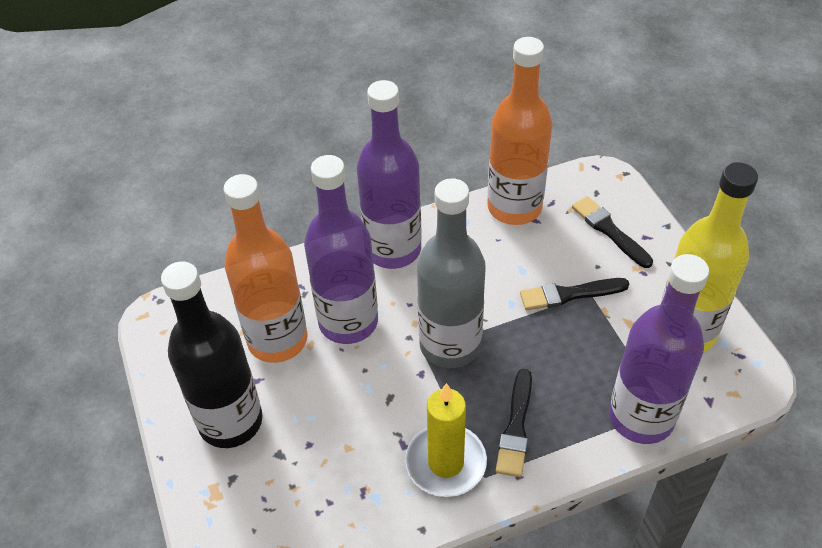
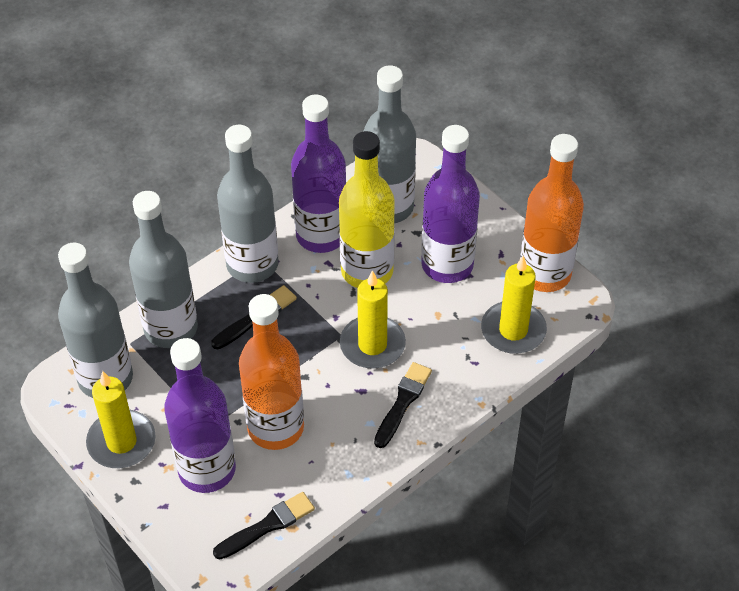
black bottle: [161,261,263,448] = 1 -> none = 0
grey bottle: [417,178,486,368] = 1 -> [58,243,133,398] [129,191,198,348] [217,125,279,283] [363,65,416,223] = 4
yellow candle: [405,383,487,497] = 1 -> [86,371,156,468] [340,270,406,369] [481,256,547,354] = 3

